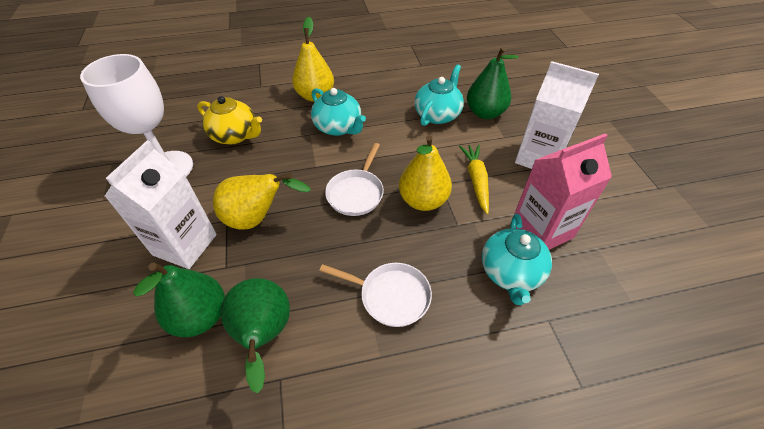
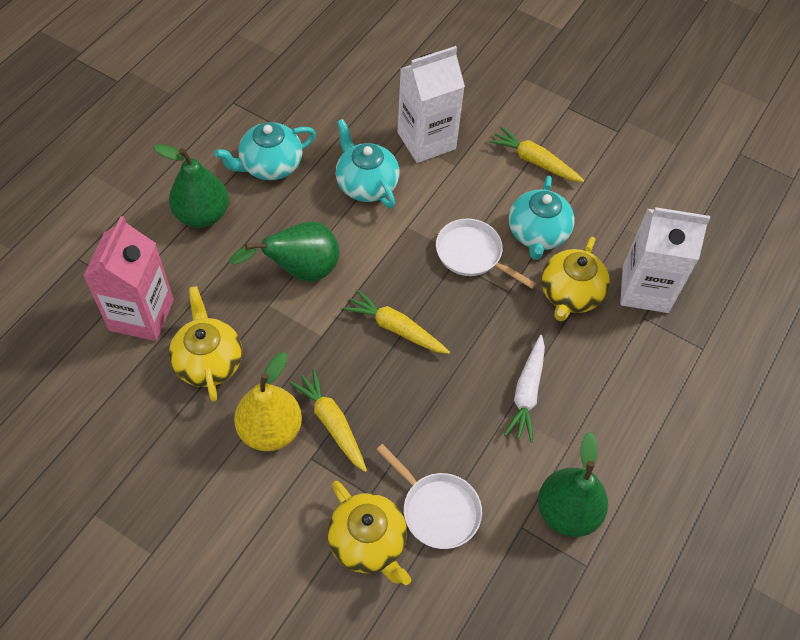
white carrot: none = 0 -> [504,335,545,442] = 1
white goblet: [80,54,193,176] = 1 -> none = 0
yellow carrot: [459,145,489,214] = 1 -> [290,369,367,472] [343,289,450,354] [489,127,585,182] = 3
yellow pear: [213,173,311,230] [292,17,334,102] [399,135,452,211] = 3 -> [234,353,302,451] = 1
yellow teapot: [197,96,262,144] = 1 -> [169,286,242,402] [327,481,411,585] [541,237,610,321] = 3

